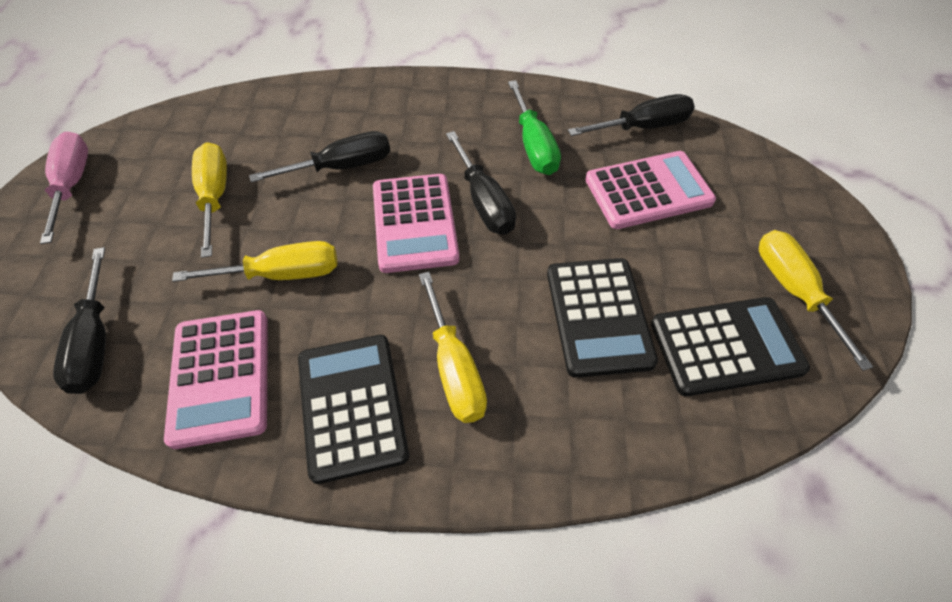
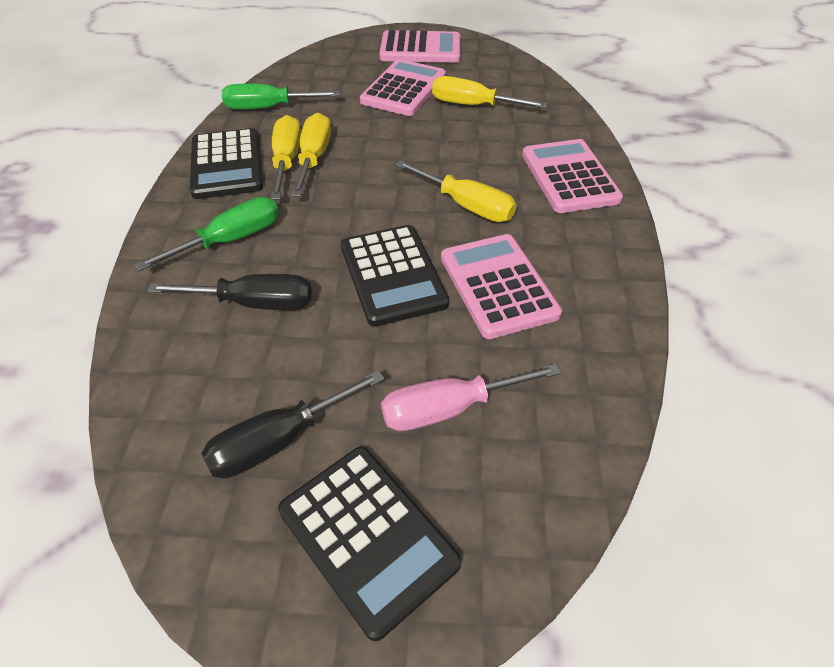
black screwdriver: [53,247,106,394] [249,131,390,182] [446,131,516,235] [568,94,695,136] = 4 -> [147,274,312,310] [201,370,385,478] = 2
green screwdriver: [508,80,561,175] = 1 -> [135,197,279,271] [222,84,340,110] = 2
pink calculator: [164,310,268,449] [373,174,459,273] [585,151,716,229] = 3 -> [360,59,446,116] [379,30,461,63] [441,234,562,339] [522,139,623,213] = 4

